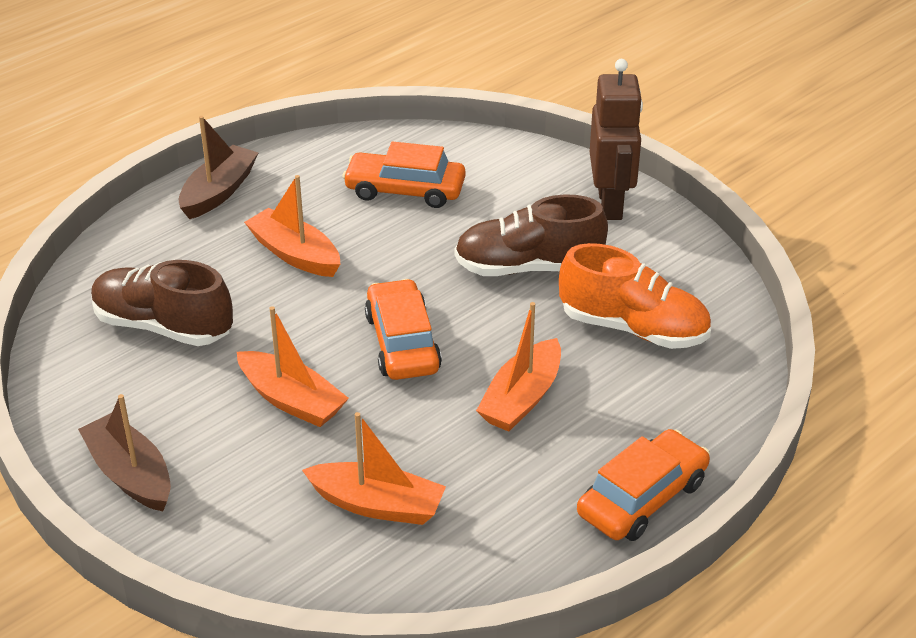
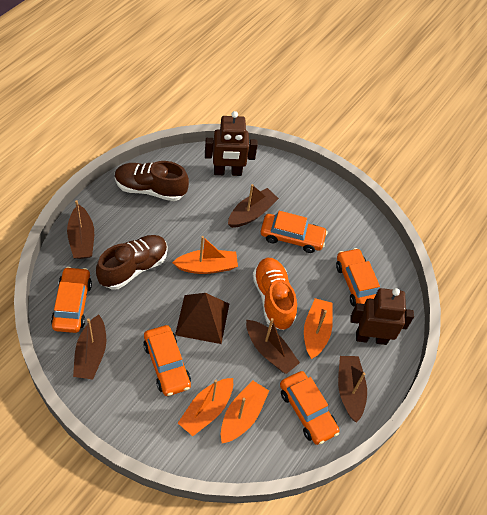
brown boat: [78,394,171,511] [179,116,258,219] = 2 -> [67,200,94,259] [73,315,106,380] [228,184,279,228] [246,318,300,374] [338,356,367,423] = 5
brown pyramid: none = 0 -> [175,293,229,344] = 1
brown robot: [590,59,643,220] = 1 -> [205,111,258,176] [350,288,414,345] = 2
orange car: [342,142,466,208] [365,279,442,380] [577,429,710,541] = 3 -> [51,267,92,333] [143,325,191,396] [261,211,328,253] [280,371,340,445] [336,248,380,307] = 5

